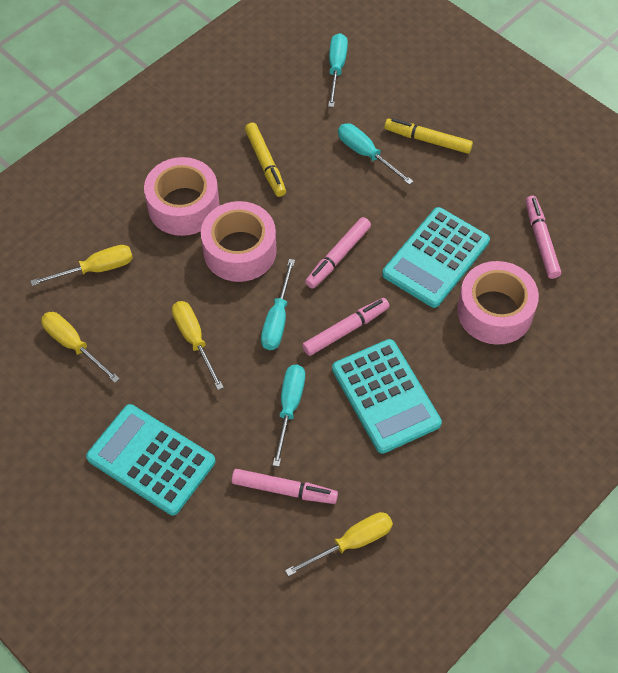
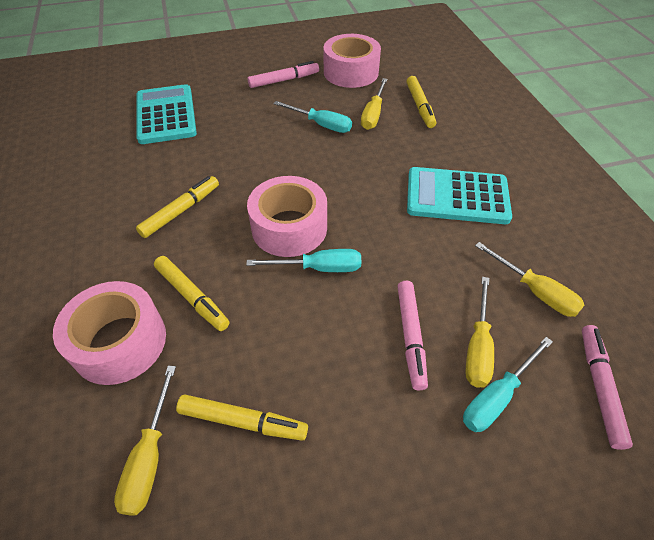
pink marker: [231,469,338,504] [302,298,390,356] [305,217,371,289] [525,196,561,279] = 4 -> [247,61,319,88] [397,281,428,390] [582,325,633,450] = 3
turquoise calculator: [86,404,216,515] [332,339,442,454] [382,207,490,308] = 3 -> [136,84,197,144] [407,167,512,224] = 2
turquoise screwdriver: [261,259,295,350] [273,365,305,467] [328,33,348,107] [338,123,414,185] = 4 -> [246,249,361,272] [273,101,352,133] [463,337,553,432] = 3
yellow marker: [245,122,286,197] [384,118,473,154] = 2 -> [136,176,219,238] [154,256,229,331] [176,394,308,441] [406,76,436,128] = 4

